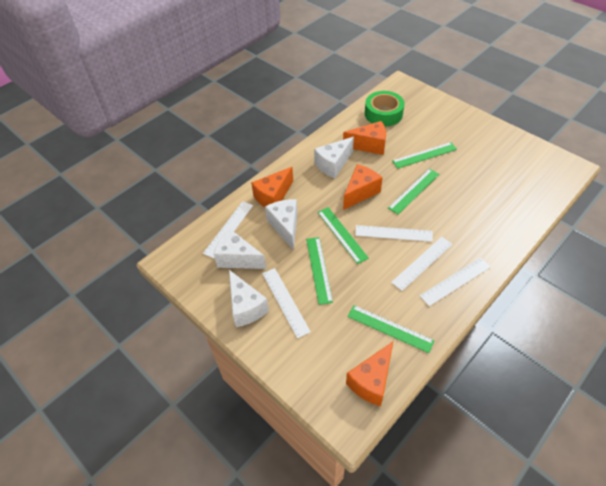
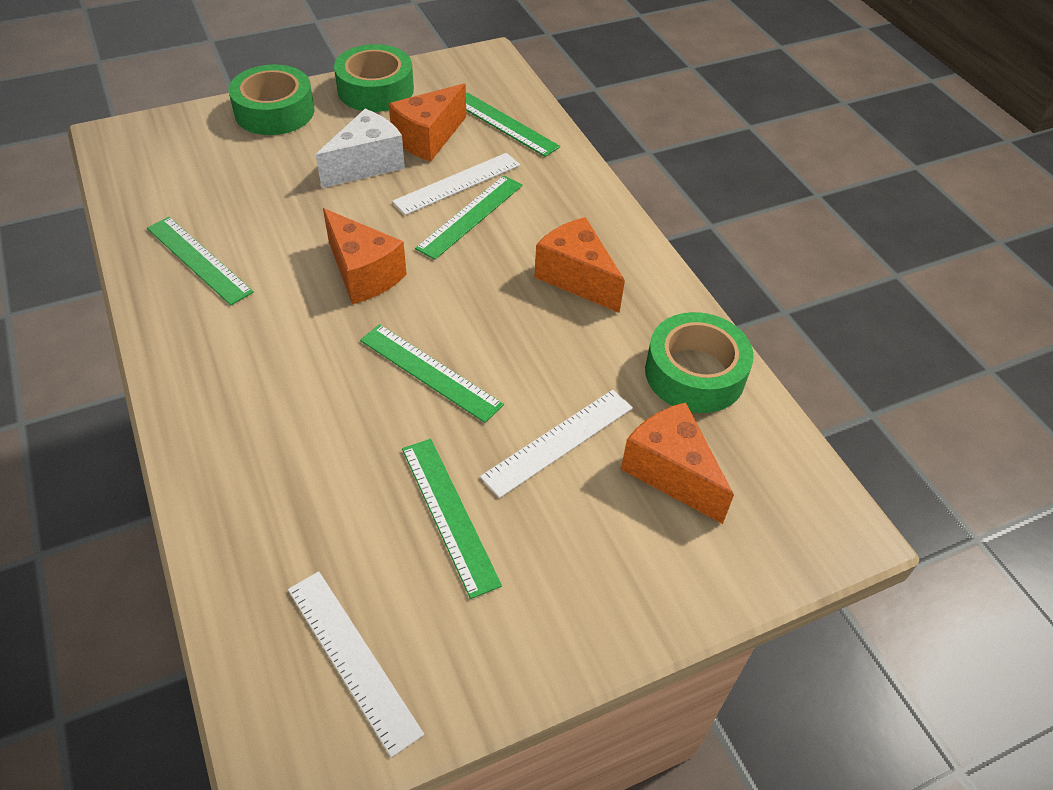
green tape: [365,91,405,126] = 1 -> [228,64,314,135] [334,44,414,112] [645,312,754,413] = 3
white cheese: [214,229,266,269] [229,270,269,327] [265,199,297,250] [314,137,354,178] = 4 -> [316,109,405,188] = 1
white ruler: [203,201,253,258] [262,268,311,338] [355,225,433,242] [391,237,452,291] [420,258,491,306] = 5 -> [288,571,424,757] [392,153,520,215] [480,390,633,498] = 3

